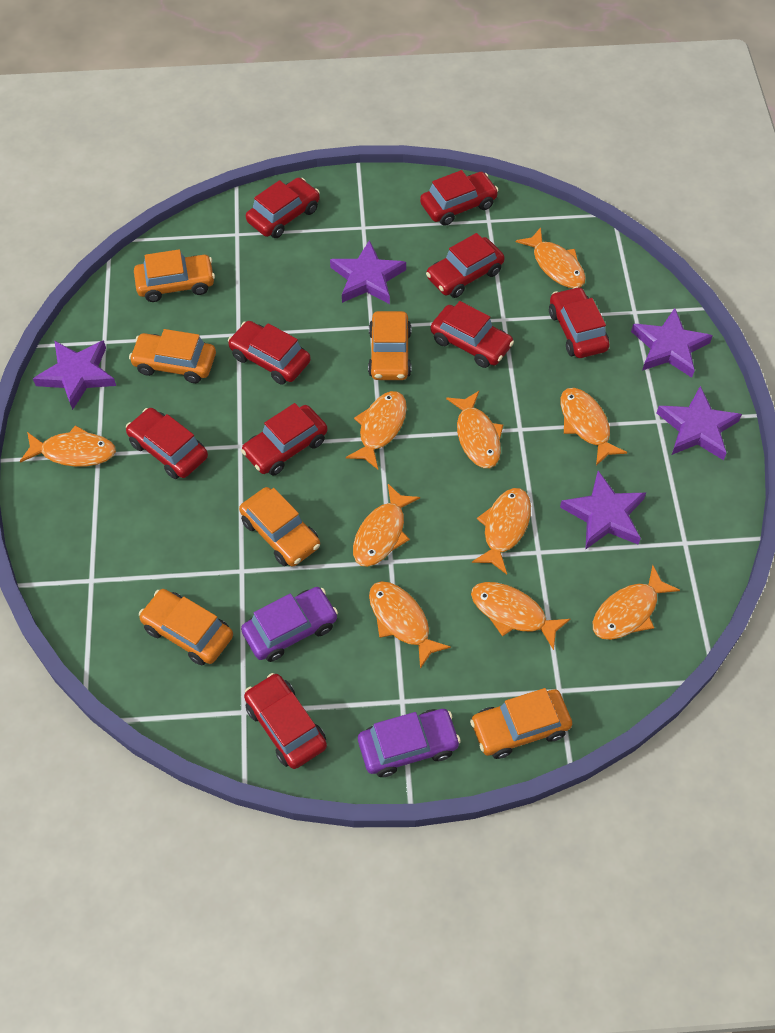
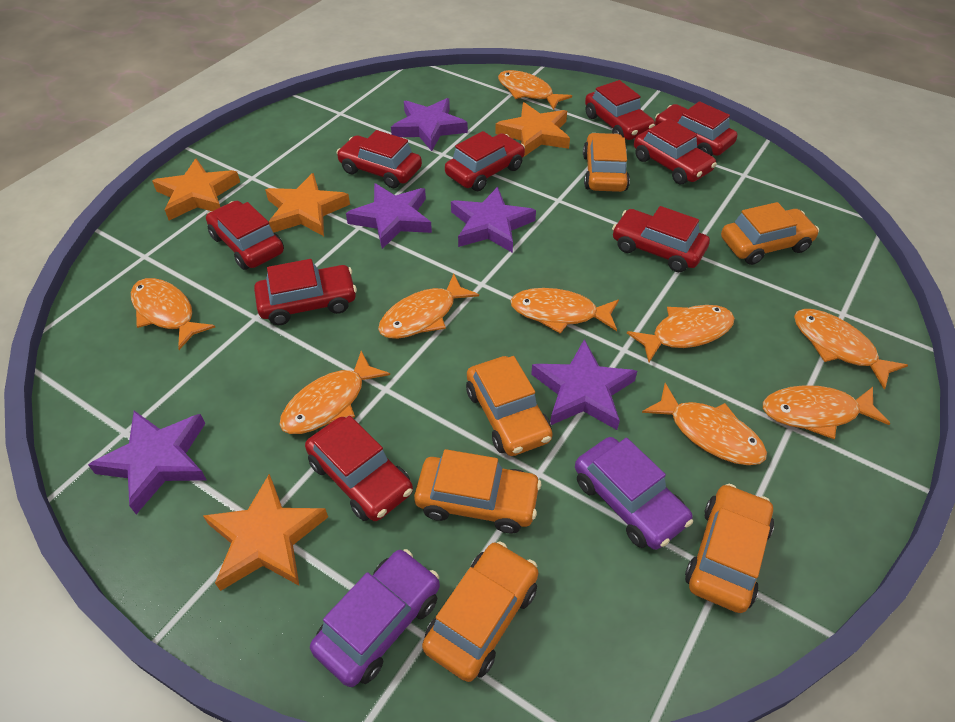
orange fish: [20,425,116,467] [346,391,407,469] [353,484,420,567] [369,581,451,669] [446,391,503,468] [471,582,570,650] [472,488,531,574] [516,227,586,288] [560,388,627,466] [593,565,680,640] = 10 -> [131,278,215,350] [279,351,390,434] [378,274,479,339] [498,70,572,110] [510,288,619,334] [627,305,735,362] [642,383,767,465] [763,385,890,439] [794,309,908,389] = 9
orange star: none = 0 -> [152,158,240,220] [203,474,328,591] [265,173,350,236] [495,102,570,157] = 4

